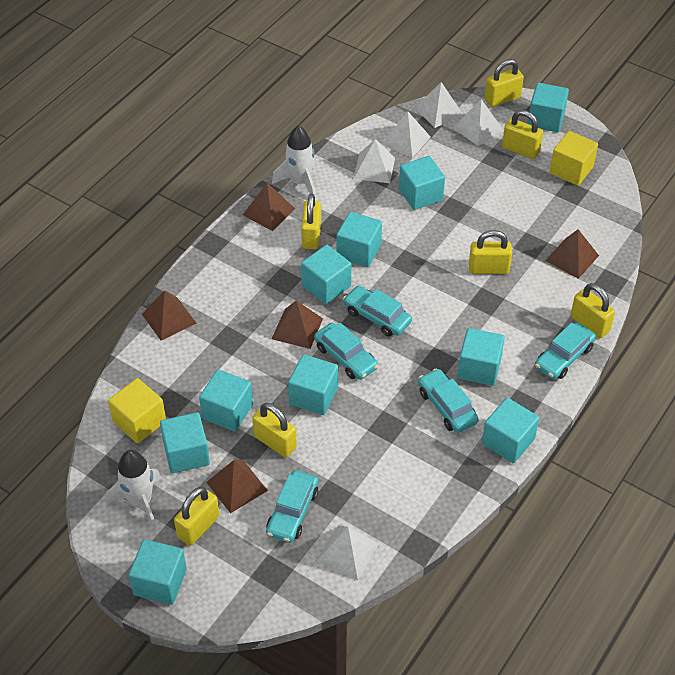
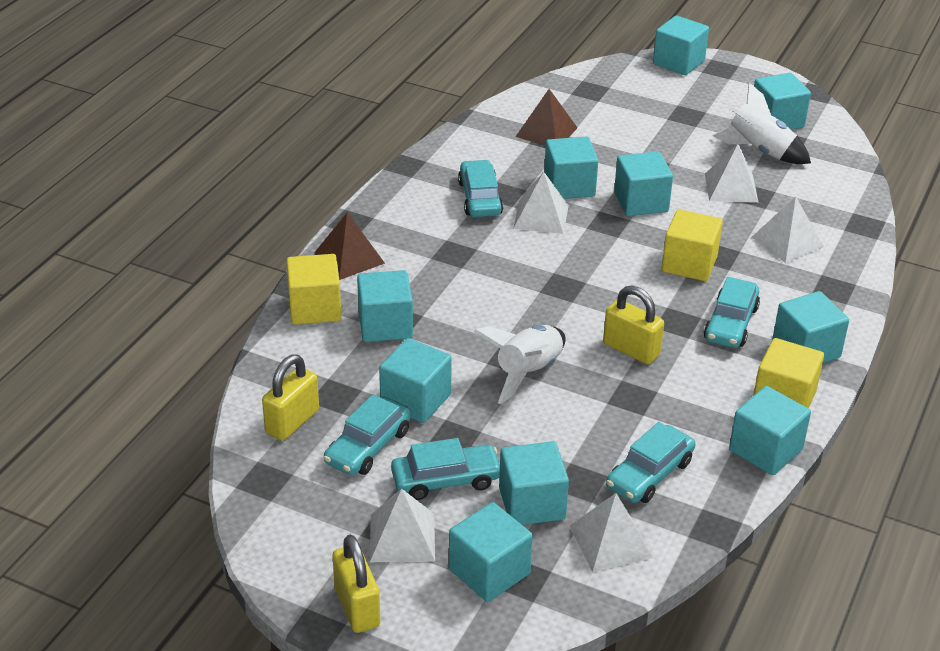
brown pyramid: [142,290,196,341] [206,460,268,513] [243,183,295,231] [272,300,323,349] [545,229,599,279] = 5 -> [314,212,385,280] [515,89,577,146] = 2
yellow cube: [108,378,166,443] [550,131,598,185] = 2 -> [286,254,342,325] [662,209,723,281] [753,338,824,408] = 3
yellow padlock: [174,487,220,546] [252,403,297,457] [301,193,321,249] [469,230,512,274] [485,59,524,107] [502,110,543,159] [571,283,615,338] = 7 -> [262,354,319,441] [333,534,380,633] [603,285,664,364] = 3

